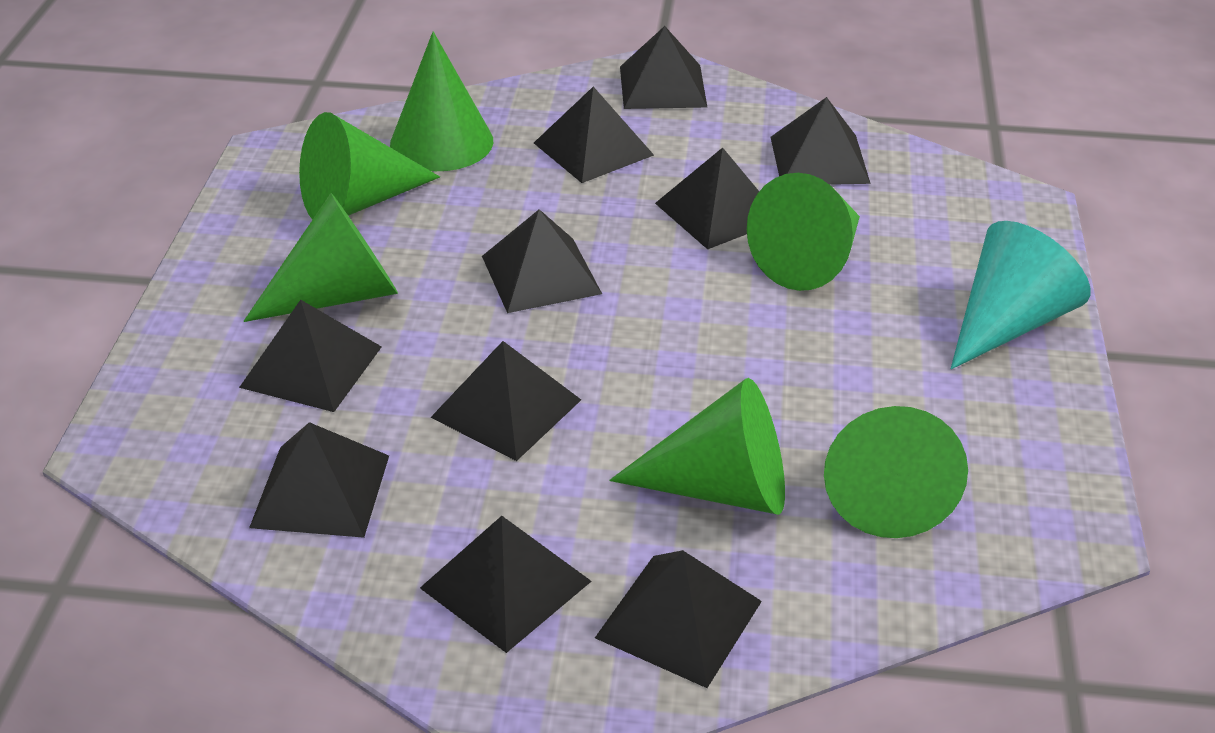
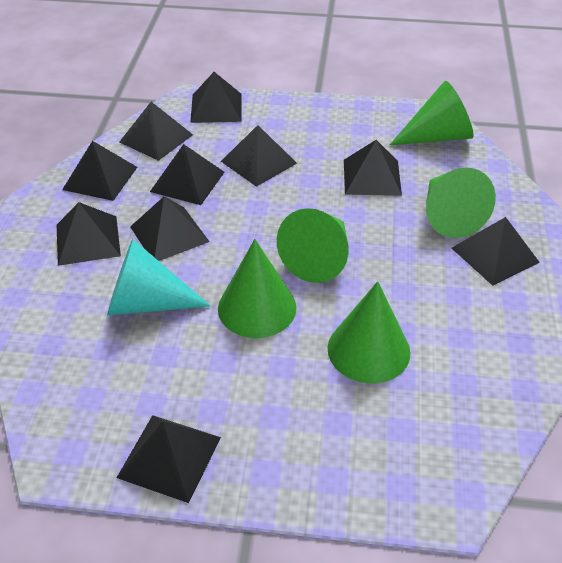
green cone: [243,193,398,322] [299,112,440,220] [390,31,493,171] [609,378,785,515] [747,173,860,291] [824,406,968,538] = 6 -> [218,239,297,338] [277,208,348,283] [327,281,410,384] [390,81,474,145] [426,168,496,238] = 5

